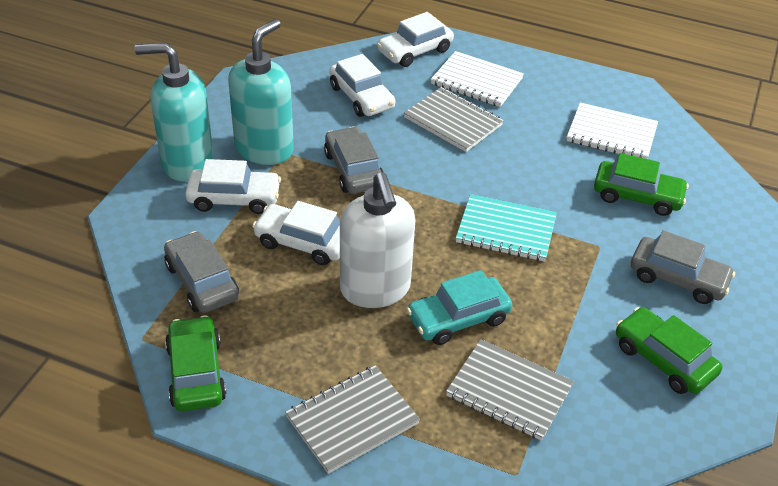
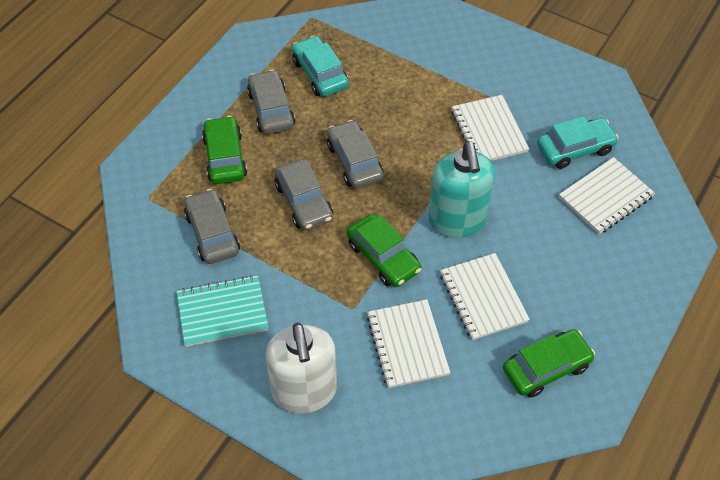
grey car: [164,231,239,313] [324,126,384,194] [631,230,735,304] = 3 -> [184,189,240,264] [247,70,295,134] [275,159,333,231] [327,120,383,189] = 4
grey notebook: [285,365,420,474] [404,87,504,152] [446,339,574,441] = 3 -> none = 0
turquoise car: [406,270,512,345] = 1 -> [292,36,349,97] [537,116,619,169] = 2
turquoise soap dispenser: [134,43,214,181] [228,19,294,165] = 2 -> [429,141,495,238] = 1
white car: [185,159,281,214] [252,201,340,265] [329,54,395,117] [377,12,454,67] = 4 -> none = 0
white notebook: [431,51,524,107] [567,102,658,159] = 2 -> [367,299,451,388] [440,253,530,340] [451,95,529,161] [559,157,655,234] = 4

